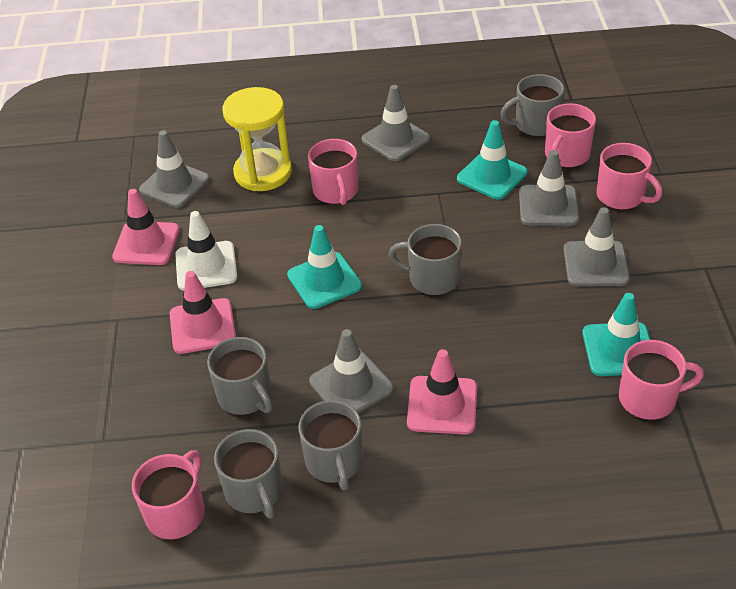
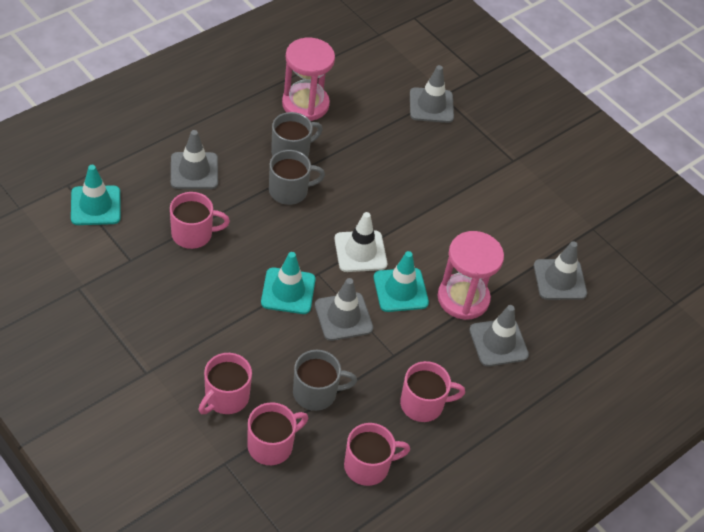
grey mug: [207,337,273,415] [214,429,283,519] [298,400,363,491] [388,224,462,295] [500,74,564,136] = 5 -> [269,150,325,205] [271,112,323,157] [293,350,357,411] = 3
pink hourglass: none = 0 -> [282,38,335,121] [437,231,504,320] = 2
pink traffic cone: [112,189,180,265] [169,271,236,354] [407,349,477,435] = 3 -> none = 0
yellow hourglass: [222,87,292,191] = 1 -> none = 0

